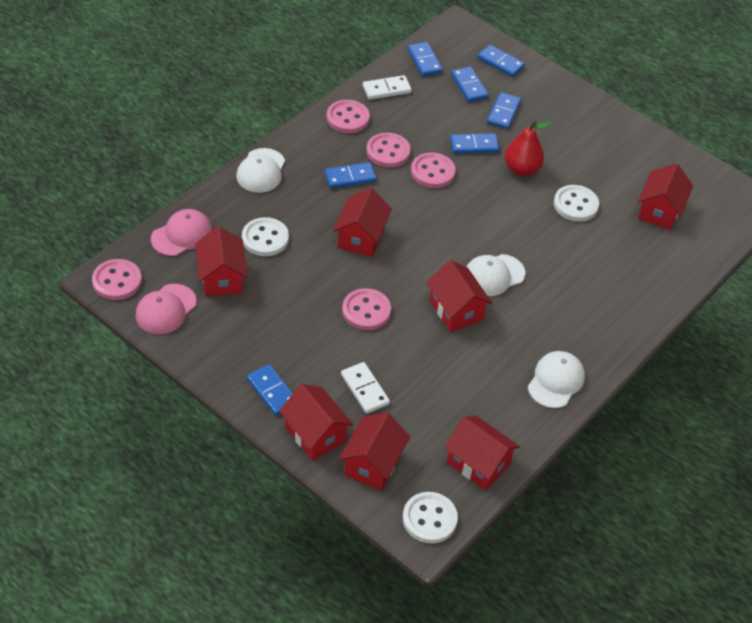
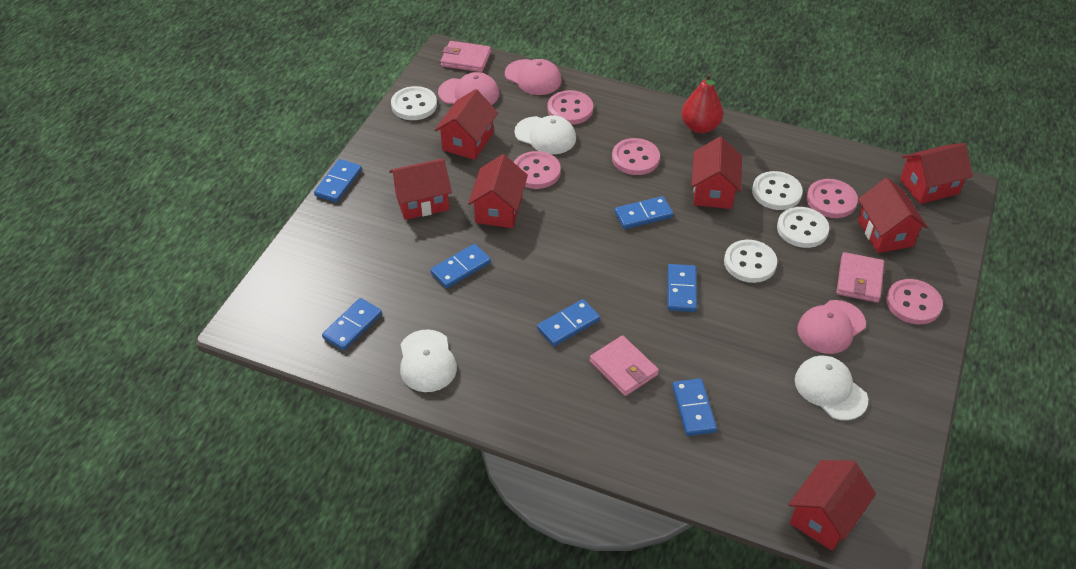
pink cap: [136,284,197,334] [151,209,212,256] = 2 -> [438,72,499,105] [505,59,561,95] [797,300,866,354] = 3
pink wallet: none = 0 -> [441,41,491,72] [590,335,659,396] [836,252,884,303] = 3
white button: [242,217,289,256] [403,492,458,543] [554,185,599,222] = 3 -> [391,86,437,120] [724,240,777,283] [752,171,803,210] [777,207,829,248] = 4
white domino: [341,362,390,414] [363,75,412,100] = 2 -> none = 0

